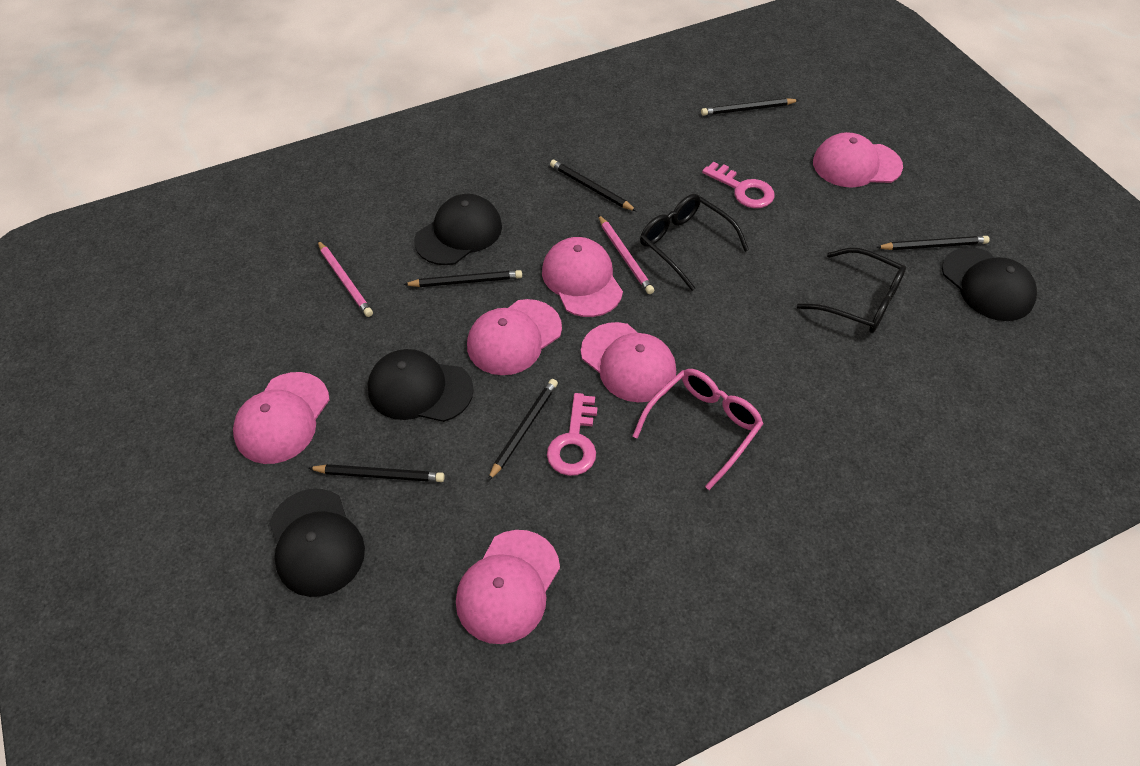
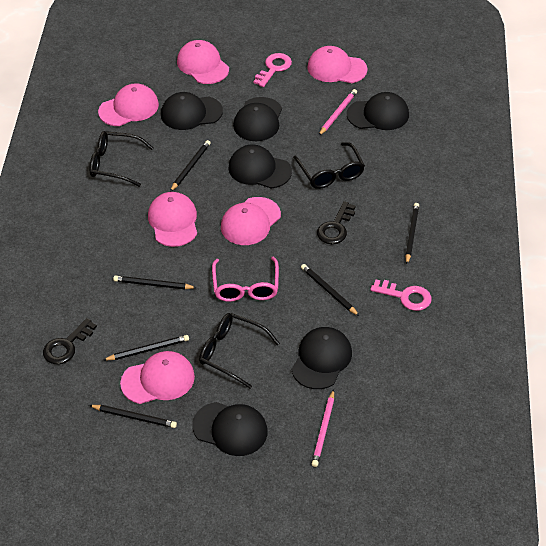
black cap: [269,489,365,597] [368,349,474,422] [414,194,502,265] [942,247,1037,321] = 4 -> [161,92,223,130] [192,402,268,456] [229,145,292,189] [233,97,282,141] [291,327,352,389] [347,92,409,130] = 6
black glasses: [640,194,749,291] [797,248,906,333] = 2 -> [89,131,154,187] [199,313,280,389] [293,142,365,189] = 3
black key: none = 0 -> [43,318,97,364] [317,201,356,244] = 2

